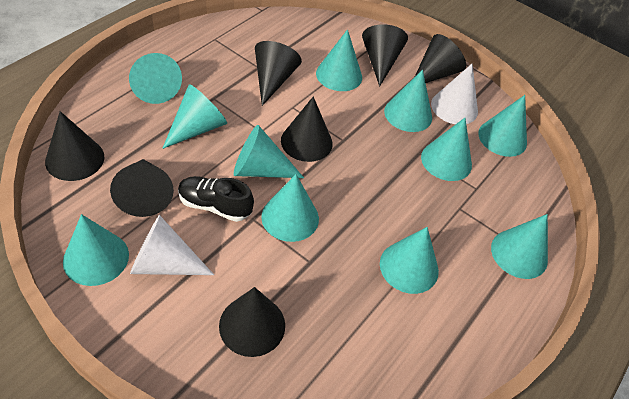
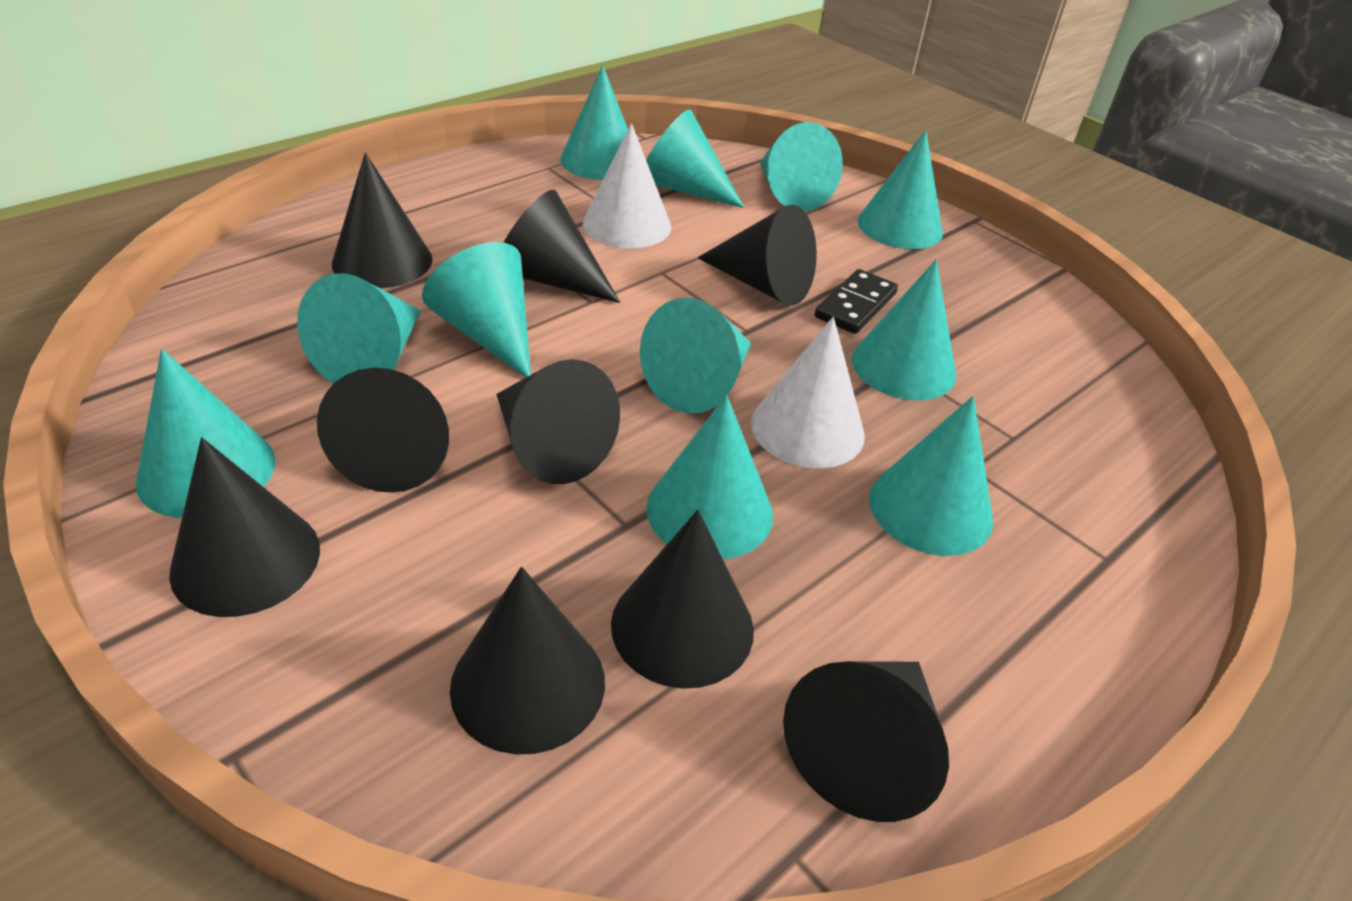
black cone: [45,111,104,181] [110,159,174,217] [219,287,285,357] [255,41,302,106] [281,96,333,162] [362,24,408,86] [415,34,466,83] = 7 -> [169,437,320,617] [317,368,449,493] [332,153,433,288] [450,567,605,754] [496,359,620,484] [503,190,621,303] [611,510,754,689] [697,204,817,306] [783,661,949,822] = 9
black domino: none = 0 -> [815,269,898,334] = 1
black shoe: [178,176,254,222] = 1 -> none = 0

